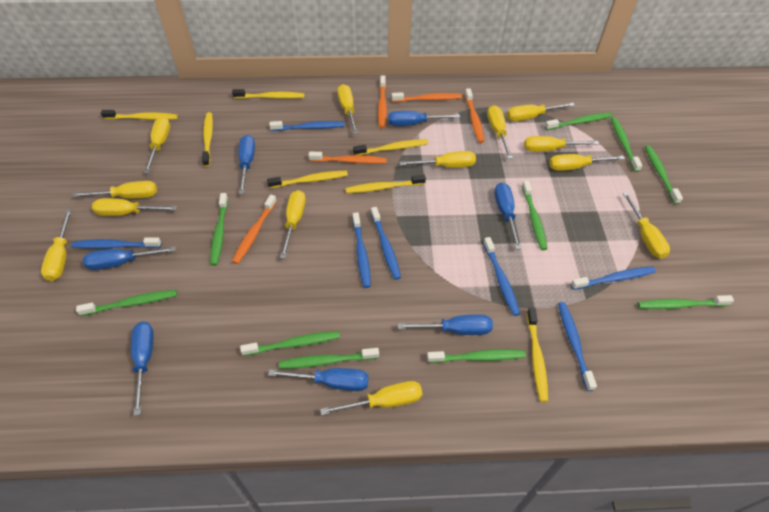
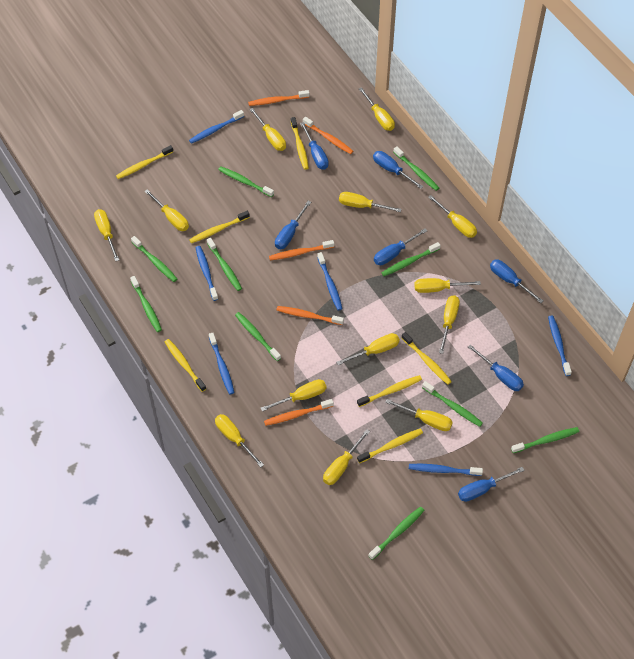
blue toothbrush: [72,237,161,249] [269,121,345,131] [353,212,371,288] [371,207,401,280] [483,237,520,316] [558,302,597,391] [571,266,656,290] = 7 -> [189,110,244,144] [195,246,218,301] [209,333,235,394] [317,252,343,310] [409,464,483,476] [548,315,572,376] = 6

